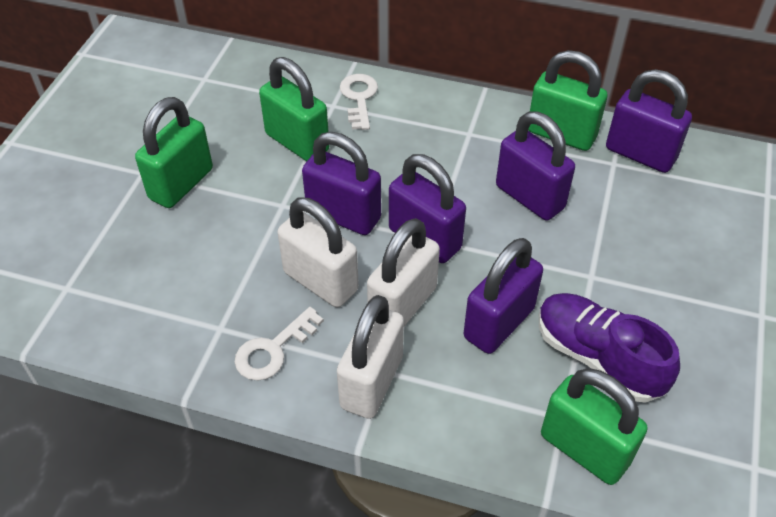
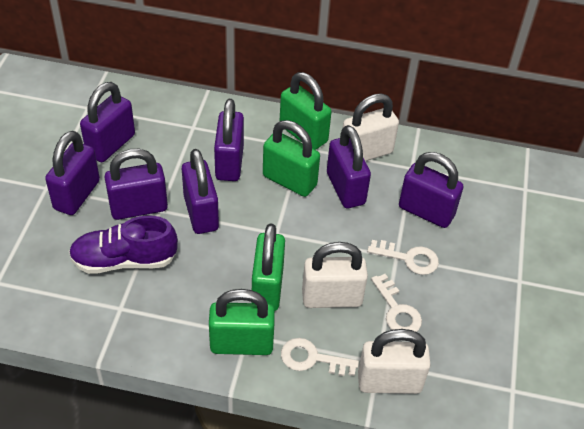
purple padlock: [302,132,381,235] [389,154,466,263] [464,238,543,354] [496,111,575,220] [606,69,692,173] = 5 -> [45,131,100,215] [80,82,135,162] [105,149,168,220] [182,149,219,234] [214,99,244,181] [327,125,371,208] [399,152,463,228] = 7
white key: [235,307,324,381] [340,74,378,130] = 2 -> [281,338,359,376] [367,240,439,275] [371,274,422,332] = 3

